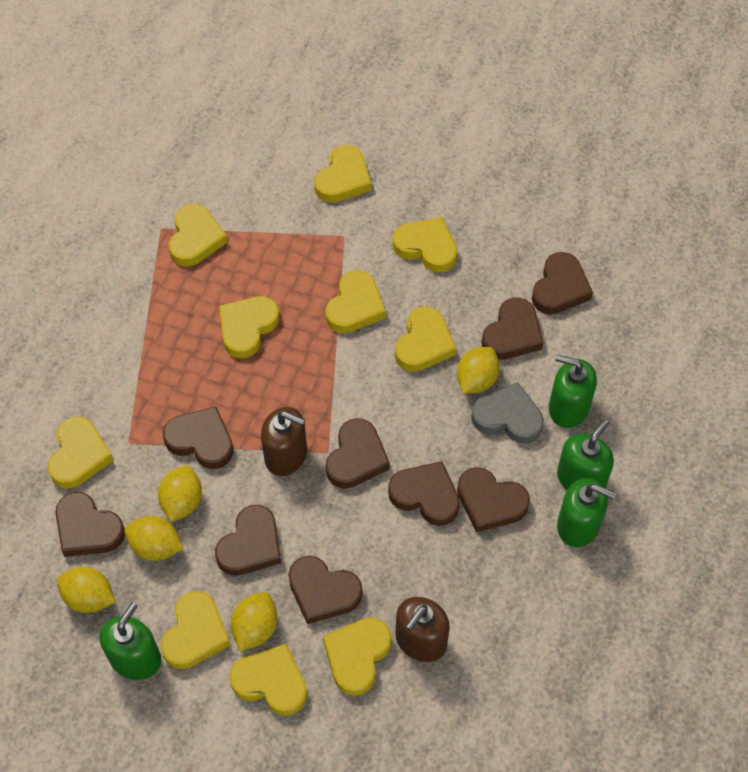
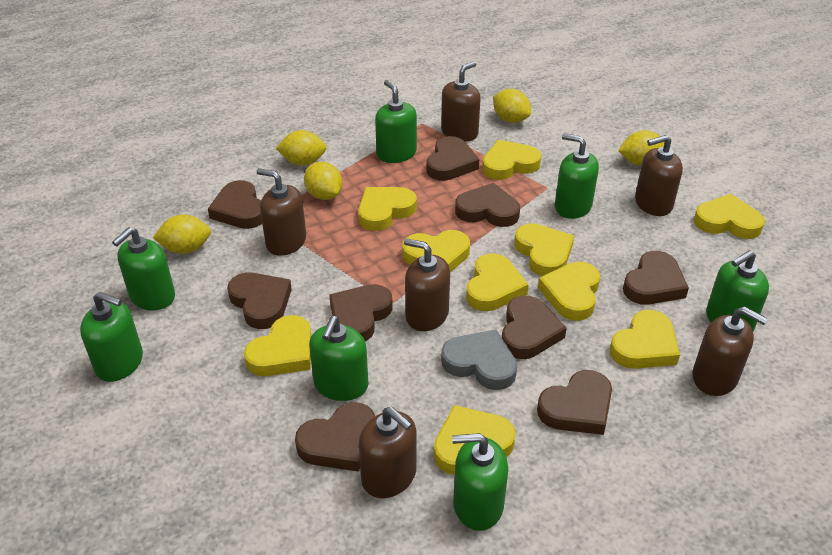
brown soap dispenser: [261,407,307,476] [396,597,450,662] = 2 -> [257,168,306,256] [359,407,417,498] [404,238,450,331] [441,61,480,142] [635,135,683,216] [692,306,768,396] = 6
green soap dispenser: [99,602,161,680] [549,355,597,428] [557,419,614,490] [557,478,616,547] = 4 -> [80,291,143,382] [112,227,175,310] [309,316,369,401] [375,80,417,163] [452,433,508,531] [555,133,599,219] [706,250,769,331] = 7

